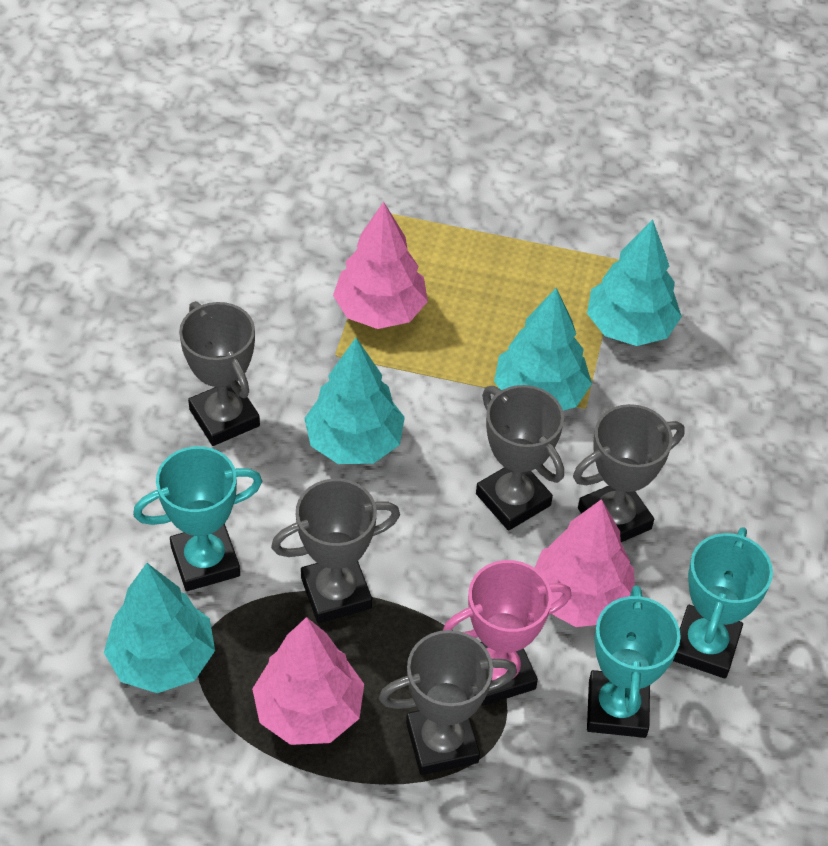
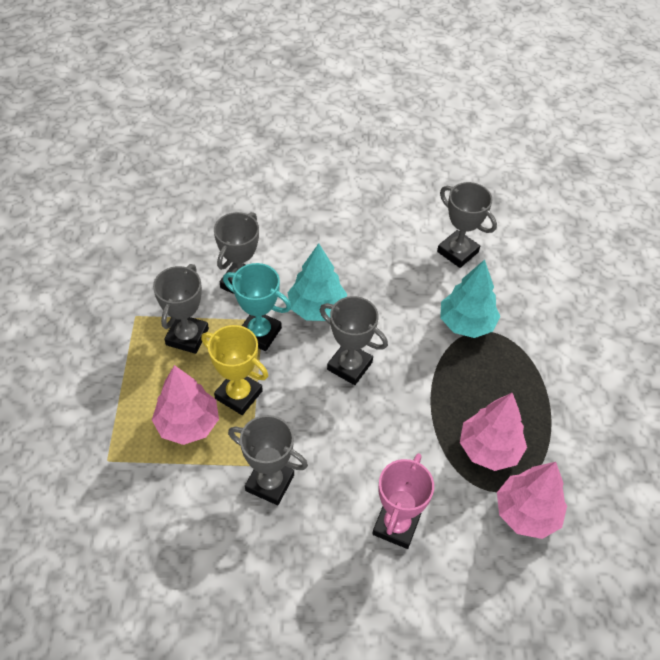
turquoise tree: [104,563,215,693] [304,338,405,464] [494,288,592,411] [587,219,682,346] = 4 -> [287,243,347,321] [440,259,500,338] = 2
turquoise trophy: [133,446,263,591] [587,585,681,738] [673,527,773,678] = 3 -> [223,263,292,351] = 1
yellow trophy: none = 0 -> [201,325,268,415] = 1

